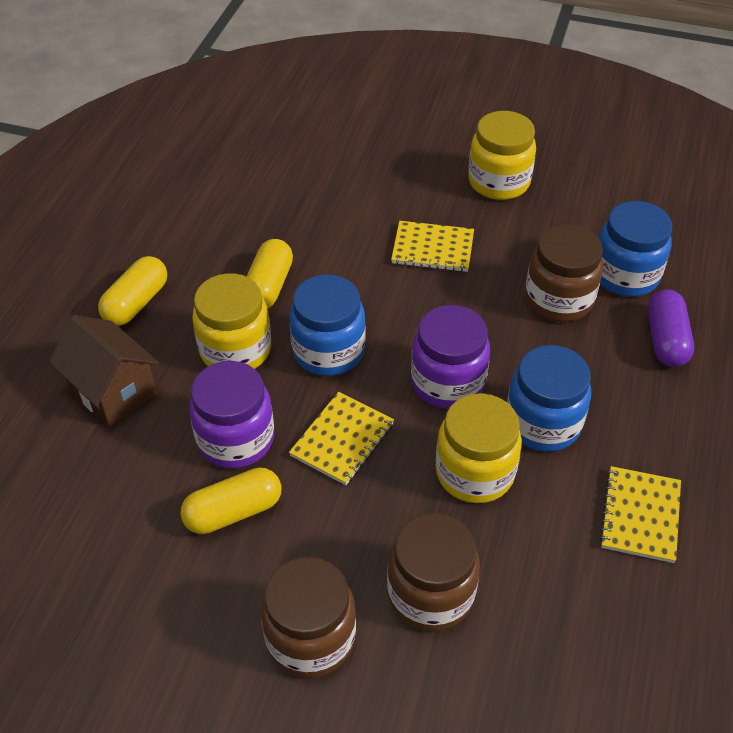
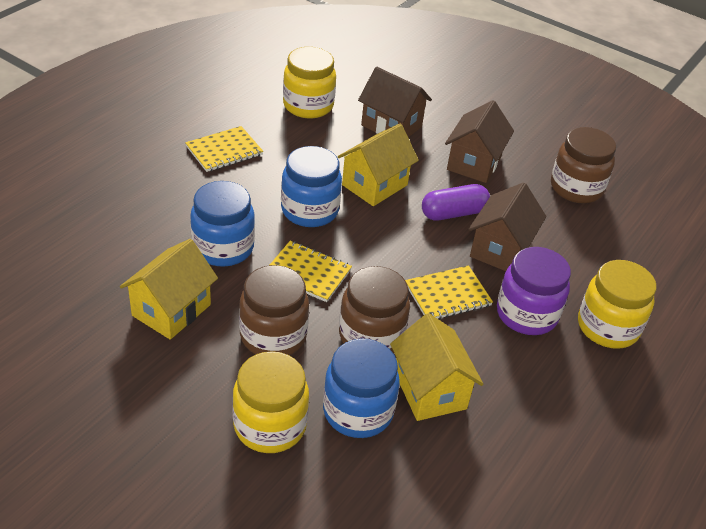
brown house: [49,315,159,427] = 1 -> [358,67,432,138] [445,100,514,183] [468,182,546,271] = 3
purple jar: [189,361,274,468] [411,305,490,408] = 2 -> [497,247,571,335] = 1
yellow capsule: [98,256,167,326] [180,467,282,534] [246,239,293,308] = 3 -> none = 0
yellow house: none = 0 -> [120,239,218,340] [338,124,419,206] [390,313,484,421] = 3

